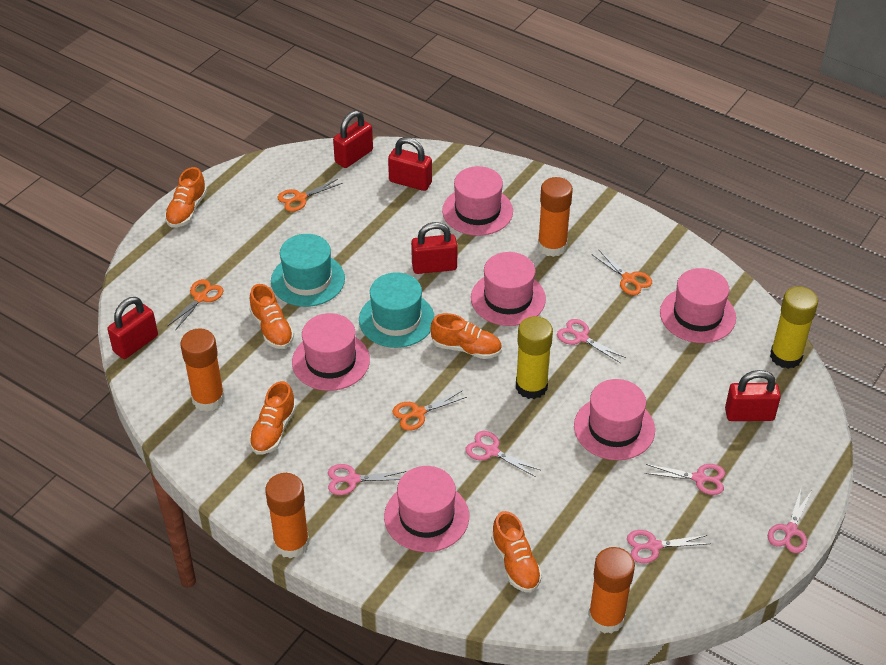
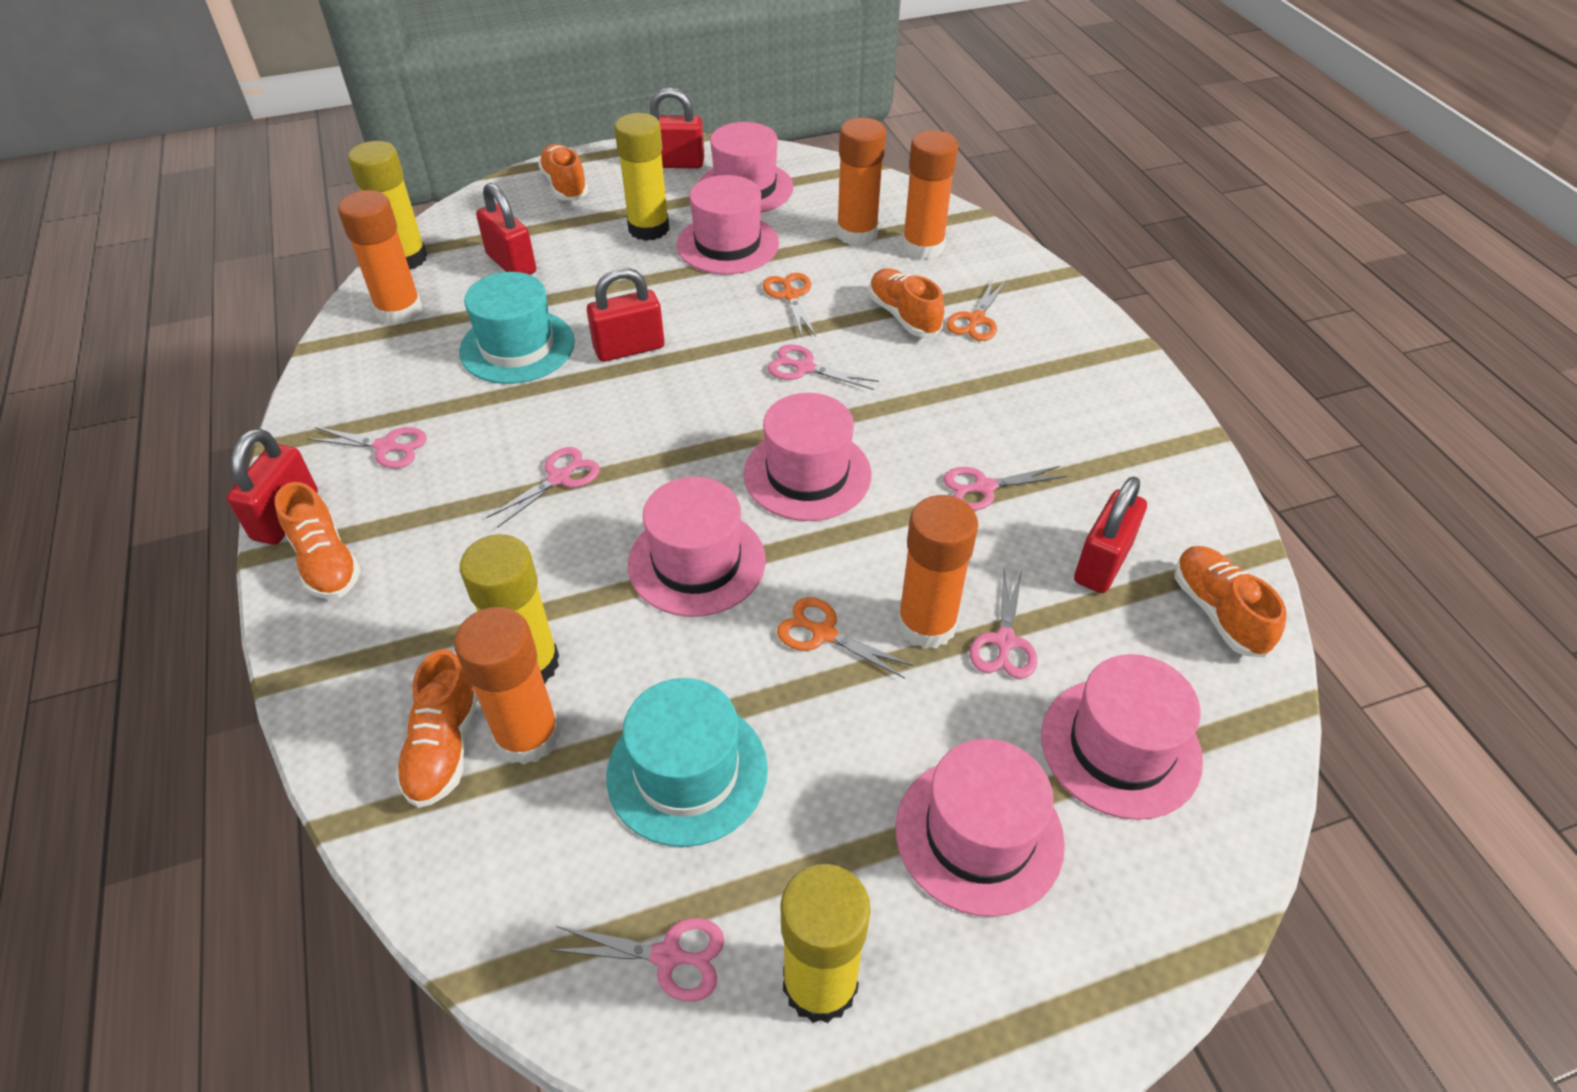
orange glue stick: [180,328,225,412] [265,473,310,558] [538,177,573,257] [588,547,635,634] = 4 -> [338,190,422,325] [454,607,560,765] [836,118,886,246] [897,495,978,649] [902,130,958,260] = 5
orange scissors: [168,279,223,331] [278,179,343,212] [393,391,467,431] [593,250,652,295] = 4 -> [763,273,816,337] [777,597,914,679] [946,279,1006,341] = 3
yellow glue stick: [516,316,553,399] [770,286,818,369] = 2 -> [348,141,427,269] [460,534,559,684] [614,113,669,241] [781,864,871,1023] = 4

